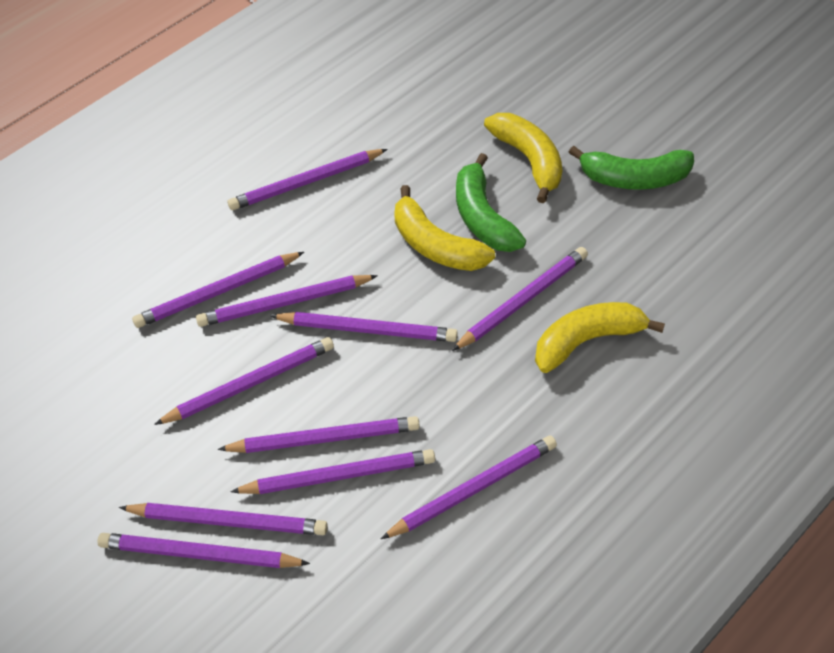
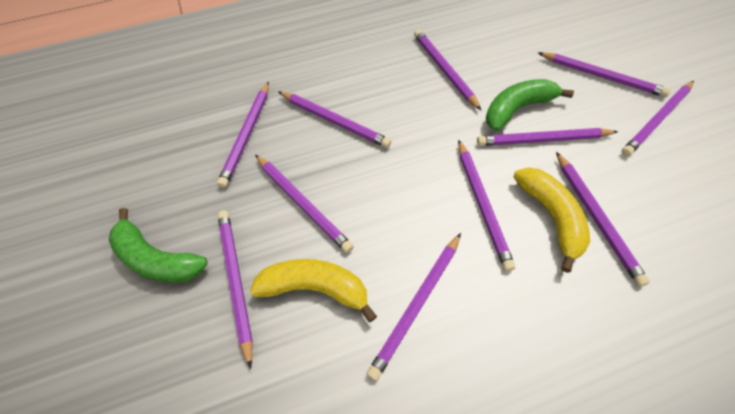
yellow banana: [395,185,495,271] [484,113,562,203] [535,302,665,373] = 3 -> [250,259,377,322] [514,167,590,273] = 2

